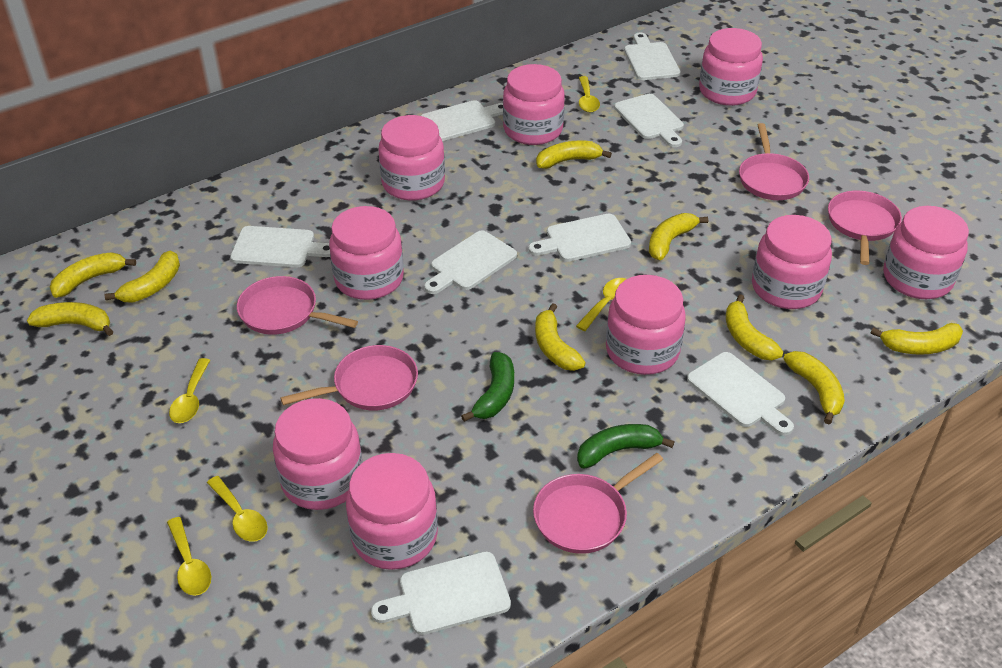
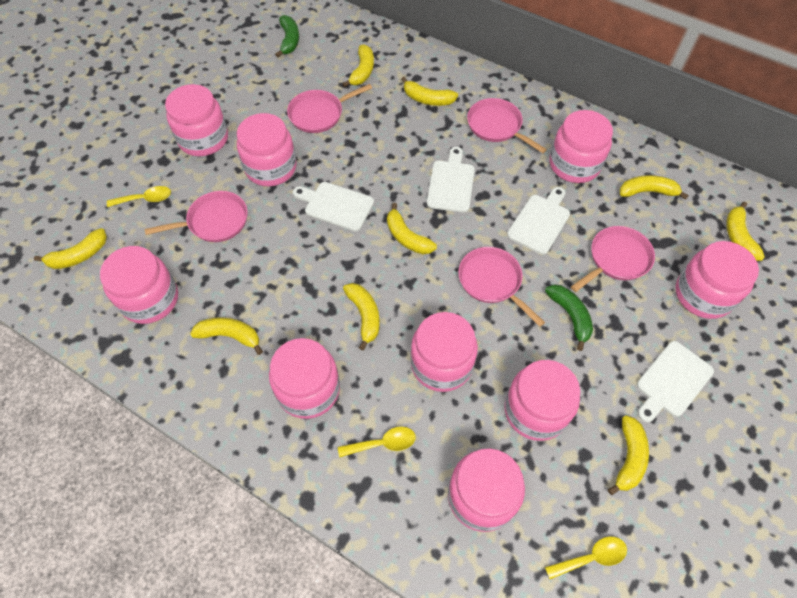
white cutting board: [230,226,330,268] [371,552,511,635] [421,100,503,141] [424,230,517,294] [528,214,631,262] [614,94,684,147] [624,33,680,80] [687,352,794,435] = 8 -> [293,182,374,231] [427,147,475,213] [507,187,570,255] [637,341,714,423] = 4
yellow spoon: [167,517,211,596] [169,358,210,423] [207,476,268,542] [576,278,626,331] [579,76,600,113] = 5 -> [107,186,171,207] [338,427,416,458] [545,536,627,579] = 3

